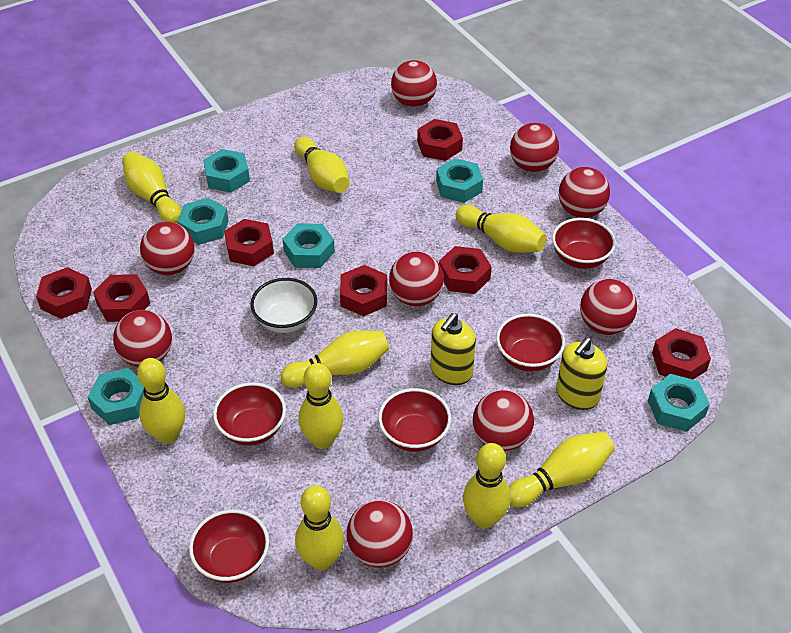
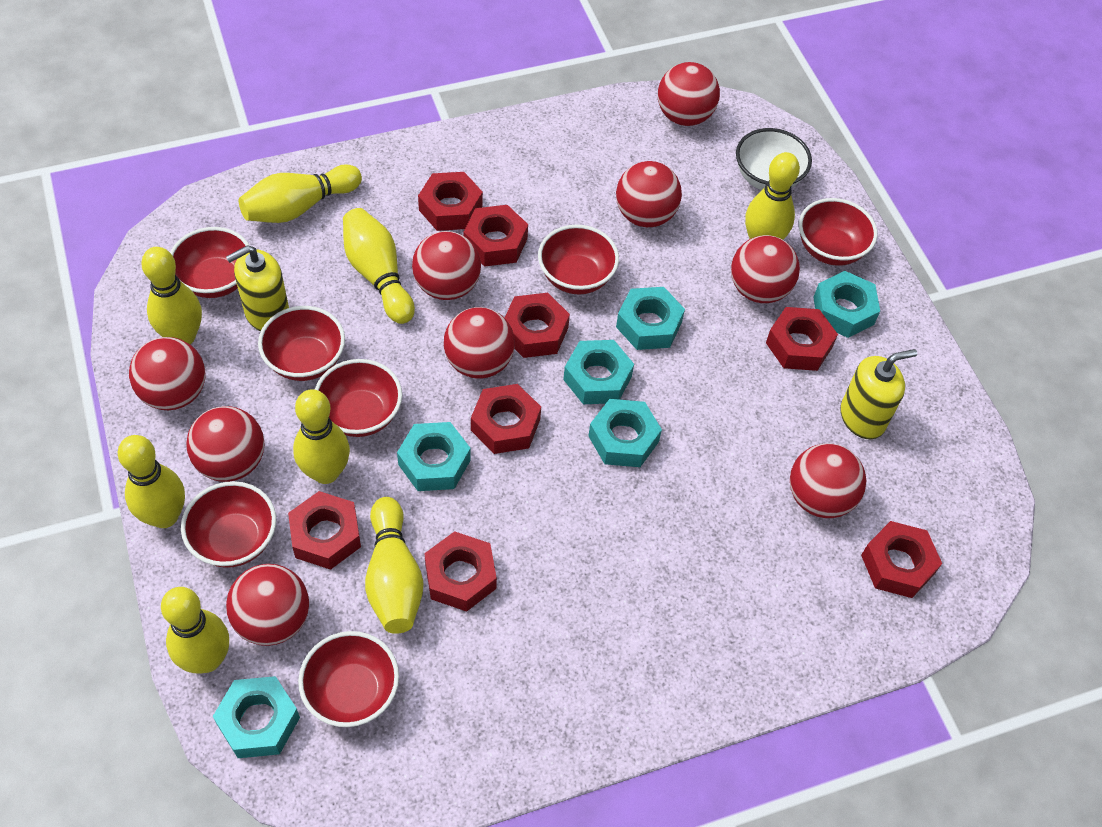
red bowl: [189,509,269,583] [213,382,286,446] [378,388,451,452] [496,314,565,372] [552,218,616,269] = 5 -> [170,227,250,298] [181,481,276,568] [258,306,345,381] [298,631,399,727] [315,359,402,437] [538,225,619,295] [799,198,877,266] = 7
red nut: [36,267,92,319] [93,274,150,322] [224,219,274,266] [340,265,387,317] [417,119,463,161] [439,246,492,294] [652,328,711,379] = 7 -> [288,491,361,570] [418,172,483,231] [424,531,497,612] [464,205,528,267] [471,384,541,454] [505,293,570,358] [766,307,838,371] [861,521,942,598] = 8
yellow bowling pin: [122,152,181,223] [137,358,185,444] [281,331,389,388] [294,137,350,193] [295,485,344,570] [298,363,344,449] [456,205,547,253] [463,443,510,528] [509,432,615,507] = 9 -> [118,435,185,528] [141,247,202,344] [161,587,229,674] [239,164,362,223] [293,389,350,484] [343,208,415,324] [365,497,423,634] [745,152,800,240] = 8

